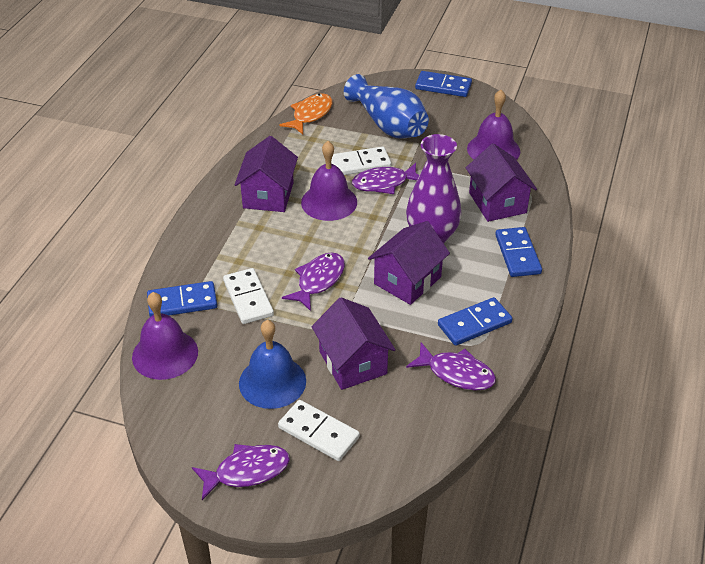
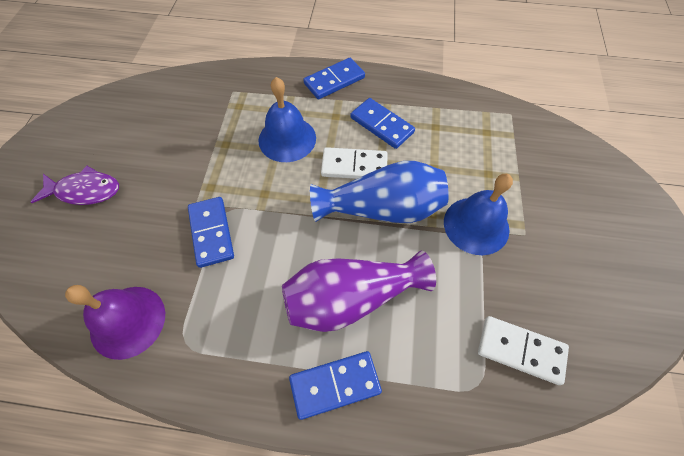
blue bell: [239,320,306,409] = 1 -> [258,77,316,162] [444,174,513,255] = 2
orange fish: [279,93,332,134] = 1 -> none = 0
purple bell: [132,292,198,380] [301,141,357,221] [467,90,520,160] = 3 -> [65,285,165,360] = 1
purple fish: [192,444,290,500] [282,252,345,311] [352,163,419,194] [406,342,496,391] = 4 -> [31,166,119,205] = 1
purple house: [234,136,298,212] [312,297,396,390] [368,221,450,305] [466,143,537,222] = 4 -> none = 0
white domino: [223,268,274,324] [278,400,360,461] [331,146,391,175] = 3 -> [321,147,388,179] [478,316,569,385] = 2

